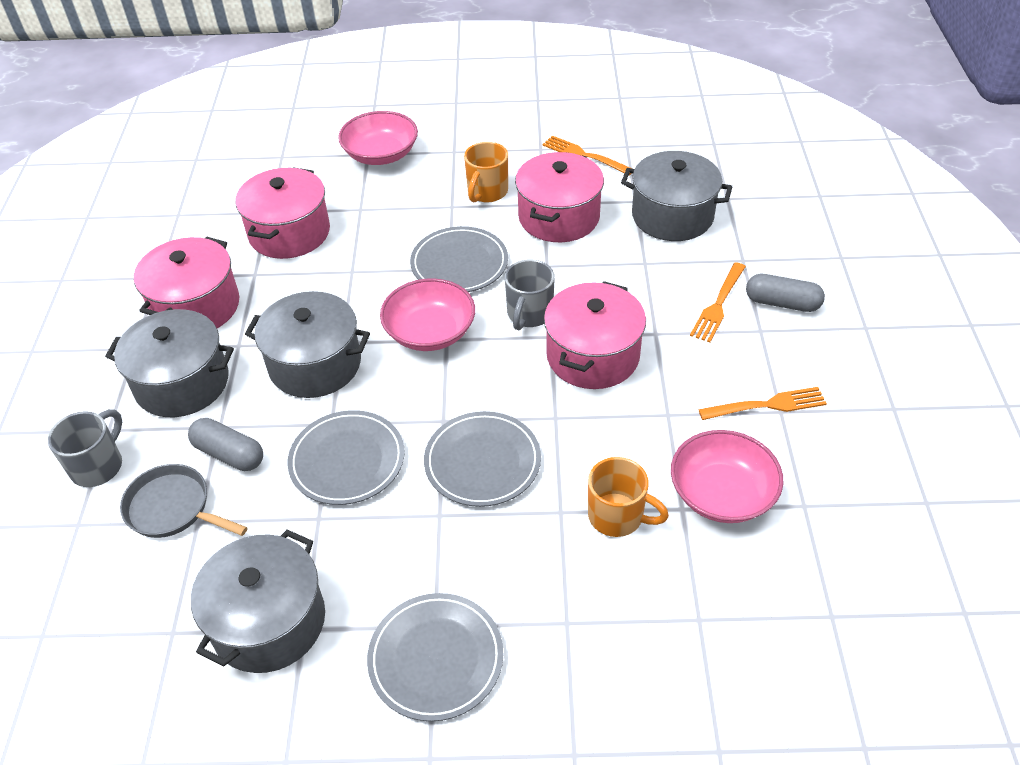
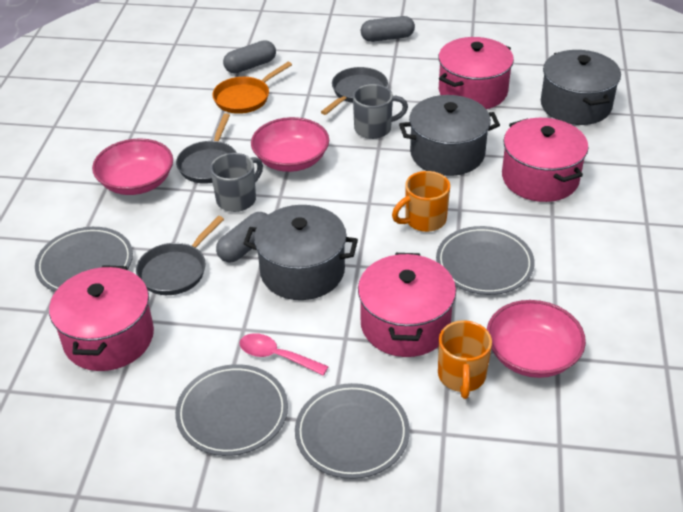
grey capsule: [188,418,263,471] [746,274,825,312] = 2 -> [216,212,268,262] [223,40,276,73] [361,16,415,42] = 3
grey pan: [120,464,248,538] = 1 -> [136,216,224,295] [176,113,237,184] [321,67,388,115] = 3
grey pot: [105,309,234,417] [191,530,325,673] [245,291,370,398] [621,151,732,241] = 4 -> [243,205,358,300] [399,95,500,176] [541,50,621,125] = 3
orange fork: [543,135,632,175] [690,262,746,342] [698,387,827,420] = 3 -> none = 0
orange pan: none = 0 -> [212,62,292,114] = 1
pink spoon: none = 0 -> [239,333,329,376] = 1

